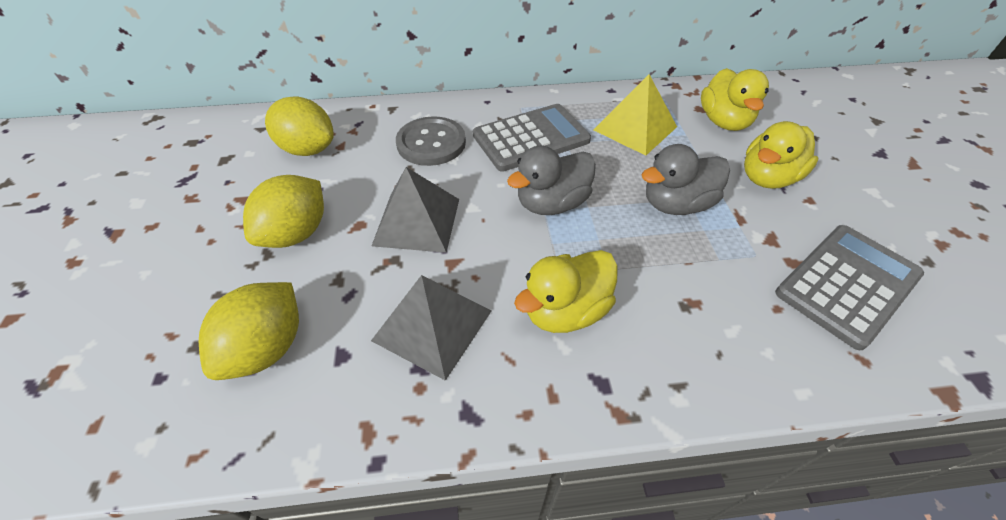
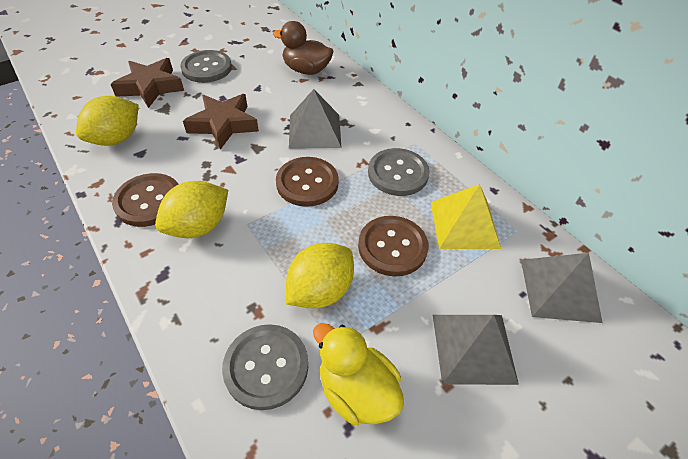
brown button: none = 0 -> [112,173,179,227] [276,157,339,207] [358,216,428,276] = 3
brown duck: none = 0 -> [273,21,334,75] = 1
brown star: none = 0 -> [110,58,184,108] [183,94,259,150] = 2
grey button: [396,116,466,166] = 1 -> [180,50,232,83] [222,324,308,410] [368,148,429,196] = 3
grey calculator: [473,104,591,172] [775,225,924,350] = 2 -> none = 0
grey duck: [507,145,596,215] [642,144,730,215] = 2 -> none = 0
grey pyramid: [371,275,491,381] [372,167,459,253] = 2 -> [289,89,342,149] [433,315,519,385] [521,253,603,323] = 3
yellow duck: [514,250,618,333] [701,68,769,131] [744,121,819,189] = 3 -> [313,323,404,425] = 1

